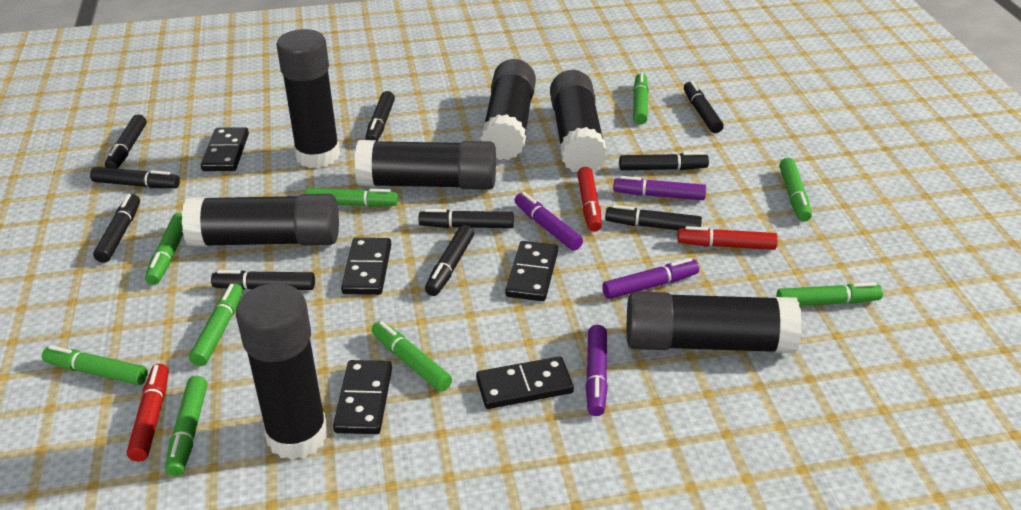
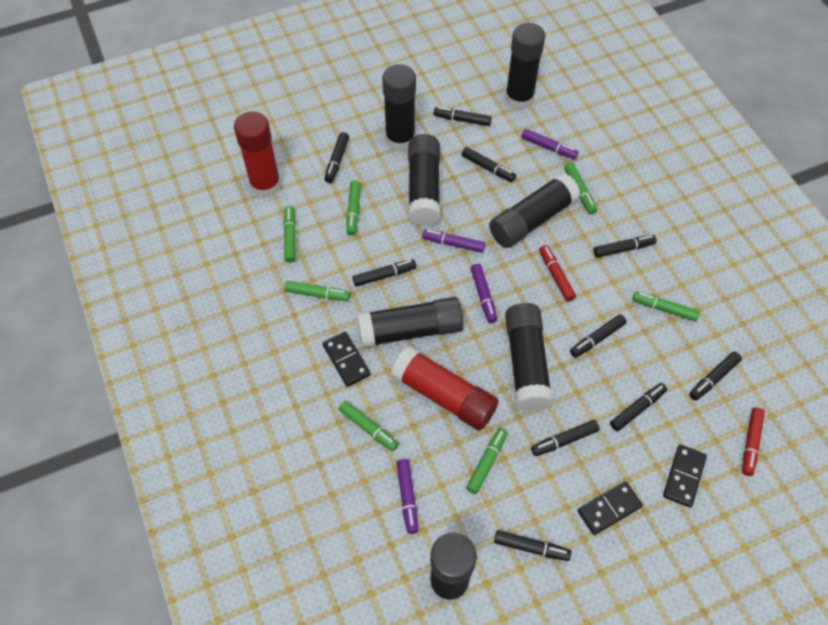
black domino: [201,127,249,171] [333,360,392,434] [341,238,391,295] [476,356,574,409] [505,241,558,301] = 5 -> [322,332,370,387] [578,481,643,535] [663,445,707,507] = 3
green marker: [42,345,148,385] [145,213,183,285] [165,376,207,476] [189,283,243,366] [305,188,398,207] [372,321,452,392] [633,72,649,125] [776,282,883,306] [779,158,812,222] = 9 -> [284,206,296,263] [284,281,350,301] [338,401,399,451] [346,181,361,236] [466,428,508,494] [564,163,597,214] [632,291,700,321] = 7
red glue stick: none = 0 -> [234,111,281,197] [391,346,498,431] = 2
red marker: [127,364,169,462] [577,167,602,232] [678,226,778,250] = 3 -> [539,245,576,302] [742,408,765,476] = 2

